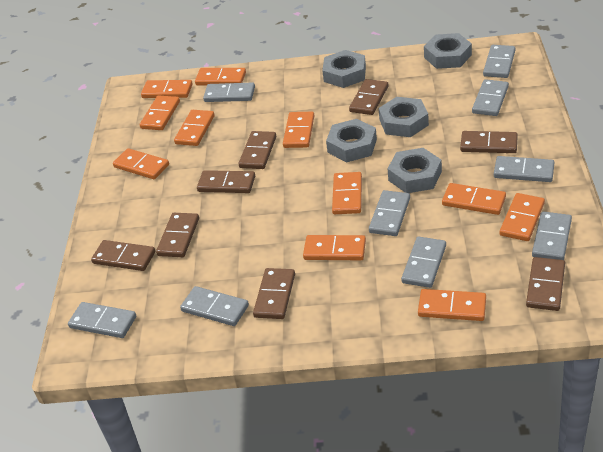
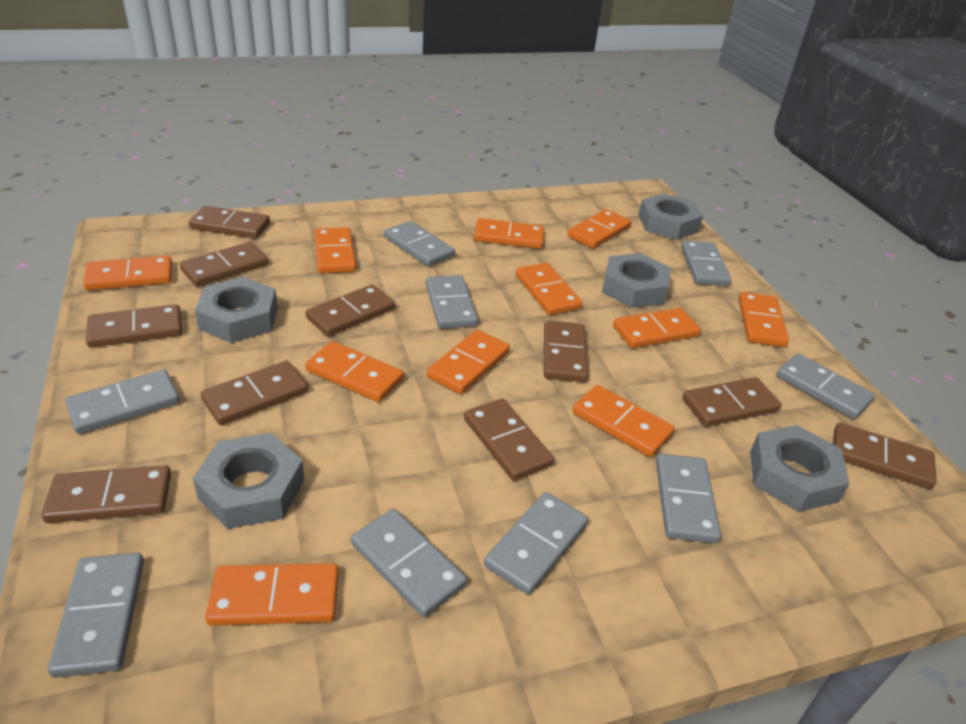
brown domino: [91,240,155,271] [156,213,199,257] [197,170,255,193] [239,131,276,169] [253,268,295,319] [349,79,388,115] [460,131,518,153] [526,257,565,311] = 8 -> [42,465,171,523] [86,304,182,348] [180,242,268,287] [189,206,270,239] [201,361,308,425] [306,285,395,336] [464,399,554,481] [544,320,588,382] [682,377,781,427] [833,423,937,489] = 10

